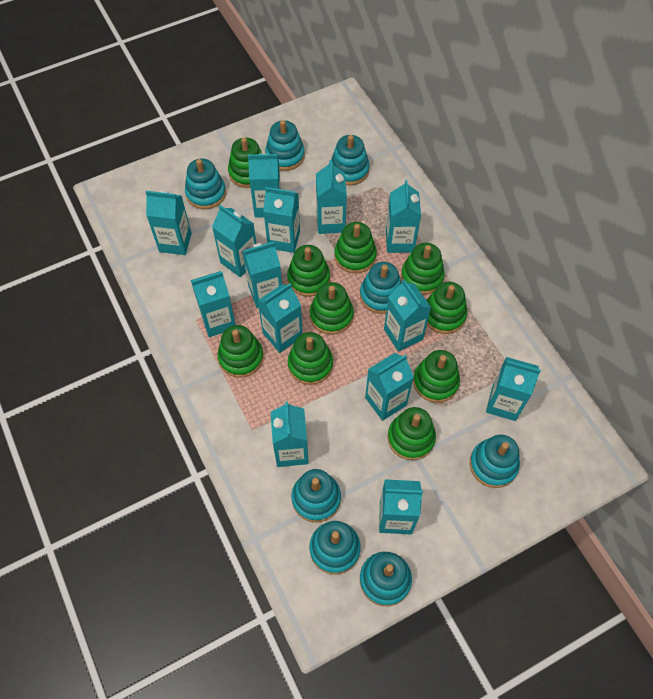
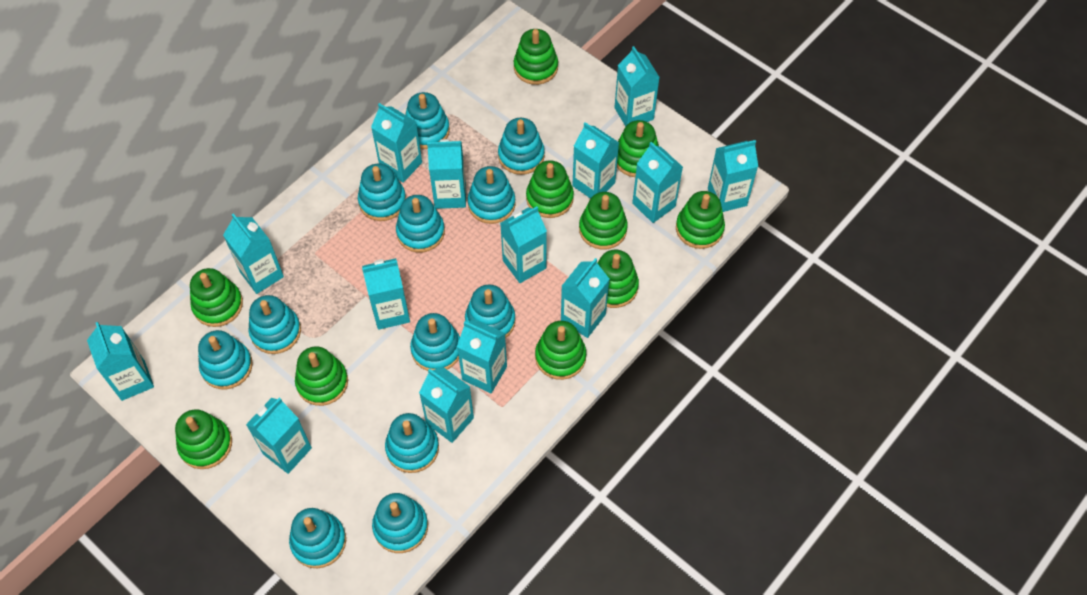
turquoise stacking toy: [185,159,226,209] [265,120,305,171] [291,469,341,523] [310,521,361,575] [331,135,370,185] [360,262,402,314] [360,552,412,606] [470,435,520,488] = 8 -> [198,330,253,389] [249,295,301,354] [289,508,346,568] [358,164,406,221] [372,493,428,553] [385,413,439,473] [396,195,445,253] [405,92,450,149] [410,313,460,371] [465,285,515,338] [468,166,516,224] [498,118,545,175] = 12

